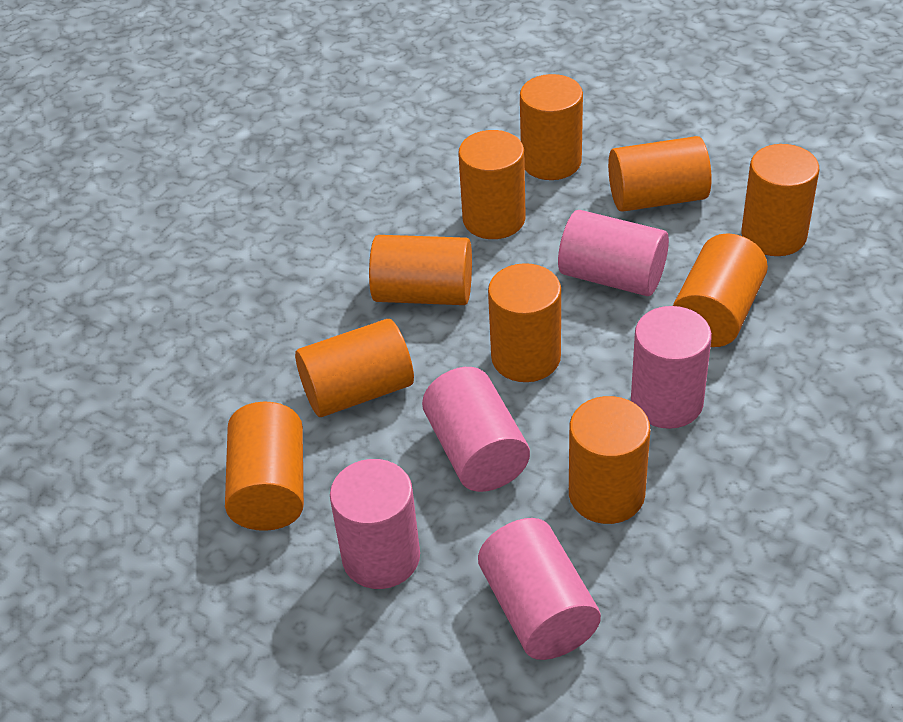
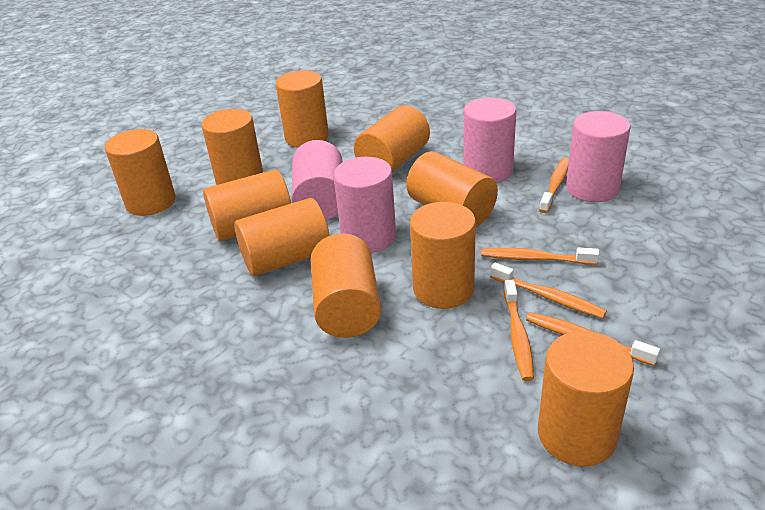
orange toothbrush: none = 0 -> [481,248,599,265] [490,263,607,319] [504,280,534,381] [526,312,660,366] [539,157,569,213] = 5
pink cylinder: [330,459,420,589] [422,367,530,492] [478,518,601,660] [558,210,669,296] [631,306,712,429] = 5 -> [292,140,343,220] [334,157,396,253] [463,97,517,183] [566,111,631,202] = 4

